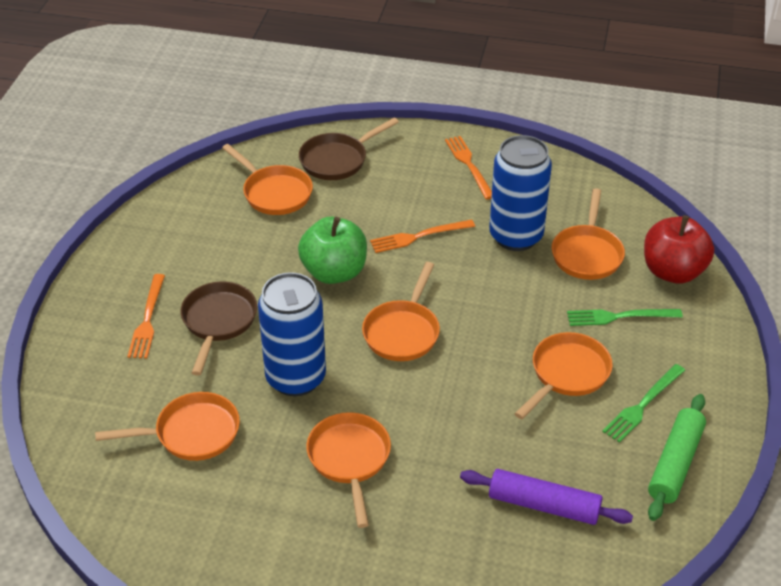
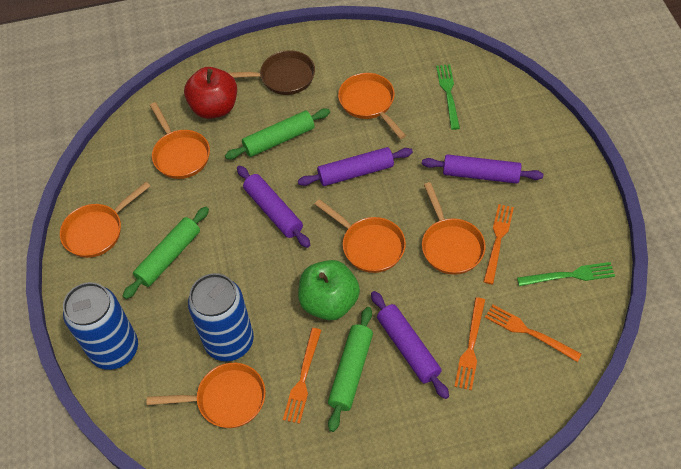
brown pan: [180,281,257,376] [299,118,399,180] = 2 -> [229,50,315,95] = 1
green rolling pin: [648,394,706,521] = 1 -> [123,207,209,299] [225,108,330,159] [328,307,373,432] = 3
orange fork: [127,274,165,359] [370,219,475,253] [445,136,492,199] = 3 -> [283,328,321,424] [454,297,485,390] [483,204,514,284] [485,305,582,362] = 4
purple rolling pin: [460,469,633,525] = 1 -> [237,166,310,248] [298,147,413,186] [371,291,449,399] [422,154,543,184] = 4

